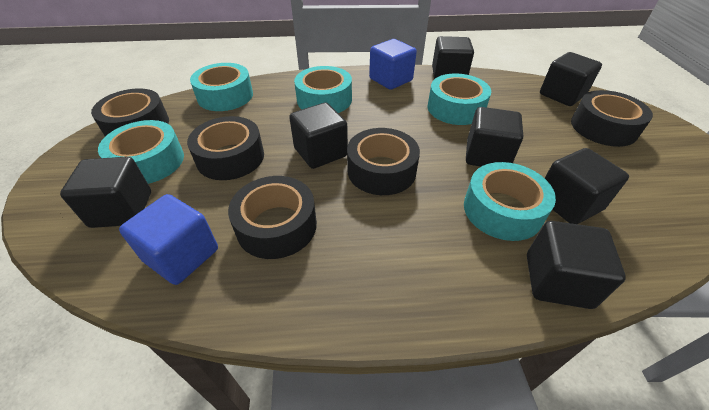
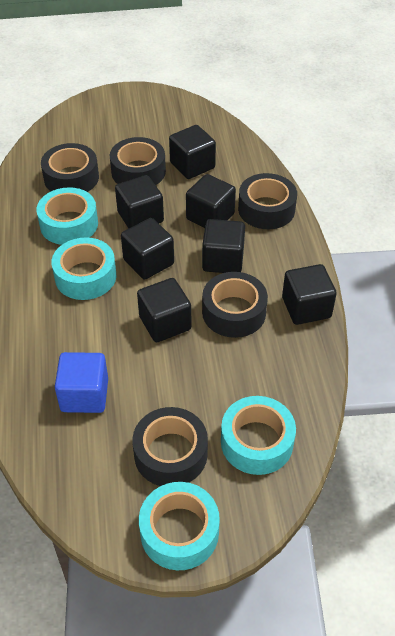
blue cube: [119,194,218,285] [369,39,417,90] = 2 -> [55,352,108,413] = 1
turquoise tape: [98,120,184,184] [190,63,253,111] [294,66,352,113] [427,74,491,125] [464,162,556,241] = 5 -> [37,187,98,245] [51,237,116,300] [139,482,220,570] [221,396,296,475] = 4

